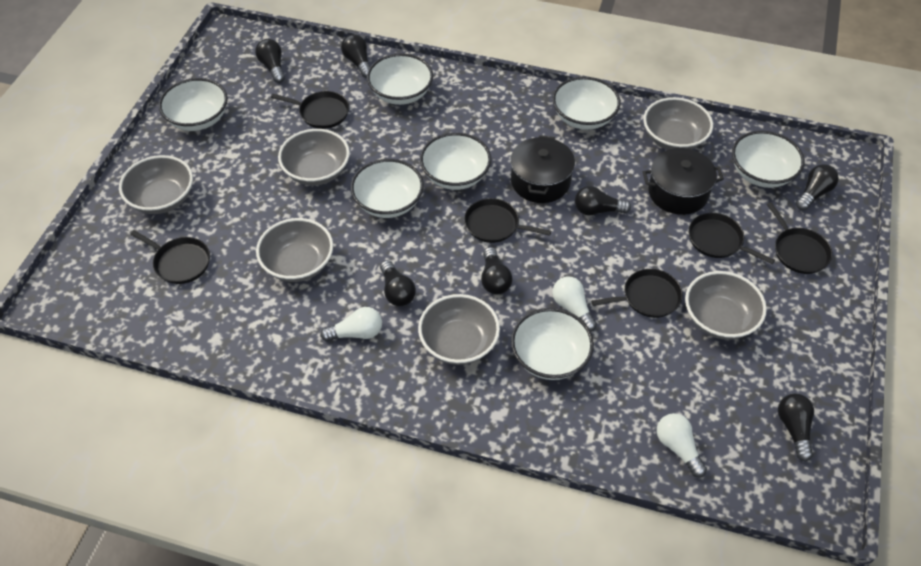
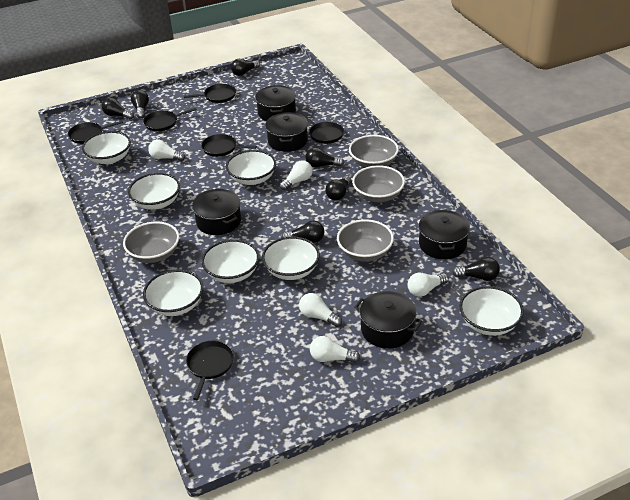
black pot: [510,135,575,203] [643,148,724,215] = 2 -> [192,189,241,235] [255,85,296,121] [265,112,308,152] [354,291,422,349] [419,209,470,259] = 5
grey bowl: [119,155,193,214] [256,218,333,282] [278,129,350,185] [418,294,500,365] [643,97,713,150] [685,271,767,340] = 6 -> [123,222,179,263] [337,219,394,262] [349,135,399,168] [352,165,405,202] = 4
white light bulb: [320,307,382,342] [552,276,597,332] [657,413,707,478] = 3 -> [148,140,185,161] [279,161,313,190] [299,293,342,327] [310,336,360,363] [408,273,449,297] = 5

